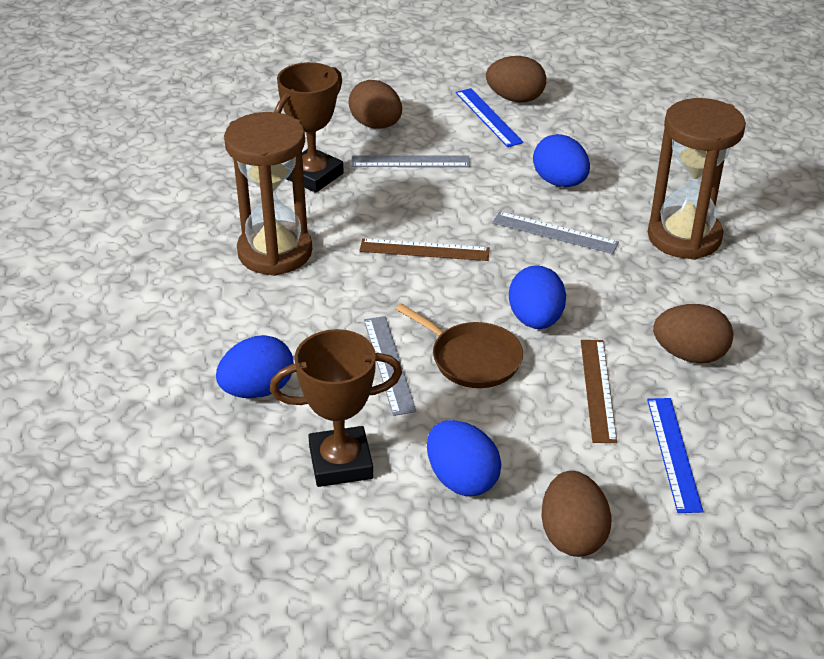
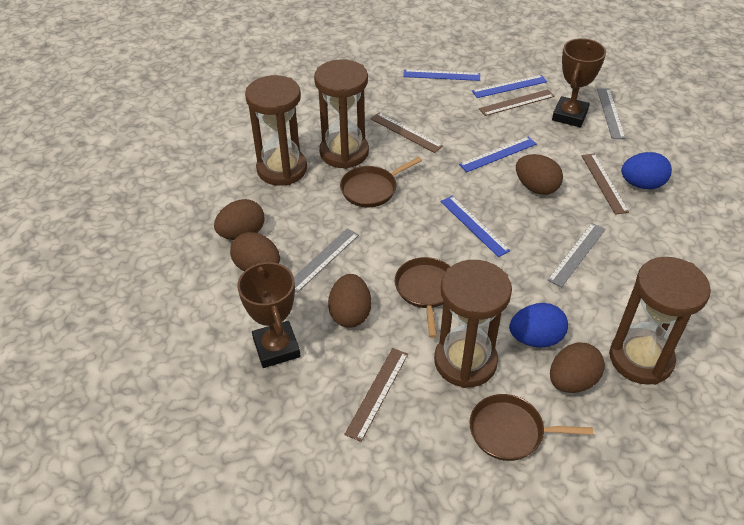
blue egg: [216,335,294,398] [427,420,501,496] [509,265,566,329] [533,134,590,187] = 4 -> [509,303,568,348] [621,152,672,189] = 2
blue ruler: [456,88,524,147] [647,398,703,513] = 2 -> [403,69,480,81] [440,196,510,257] [459,137,537,172] [472,75,547,98] = 4
brown egg: [348,80,402,129] [486,56,546,103] [541,471,612,557] [653,304,733,363] = 4 -> [214,199,265,240] [230,232,280,271] [328,274,371,328] [516,154,563,195] [550,342,605,393] = 5
brown hourglass: [224,112,312,276] [648,98,746,260] = 2 -> [245,75,307,186] [314,59,369,169] [434,260,512,388] [609,257,711,385] = 4
brown pan: [396,304,523,388] = 1 -> [340,157,422,207] [395,257,451,338] [469,394,593,461] = 3
brown ruler: [359,238,490,261] [581,340,617,443] = 2 -> [344,348,408,442] [370,113,443,153] [479,89,555,116] [582,153,629,215] = 4

